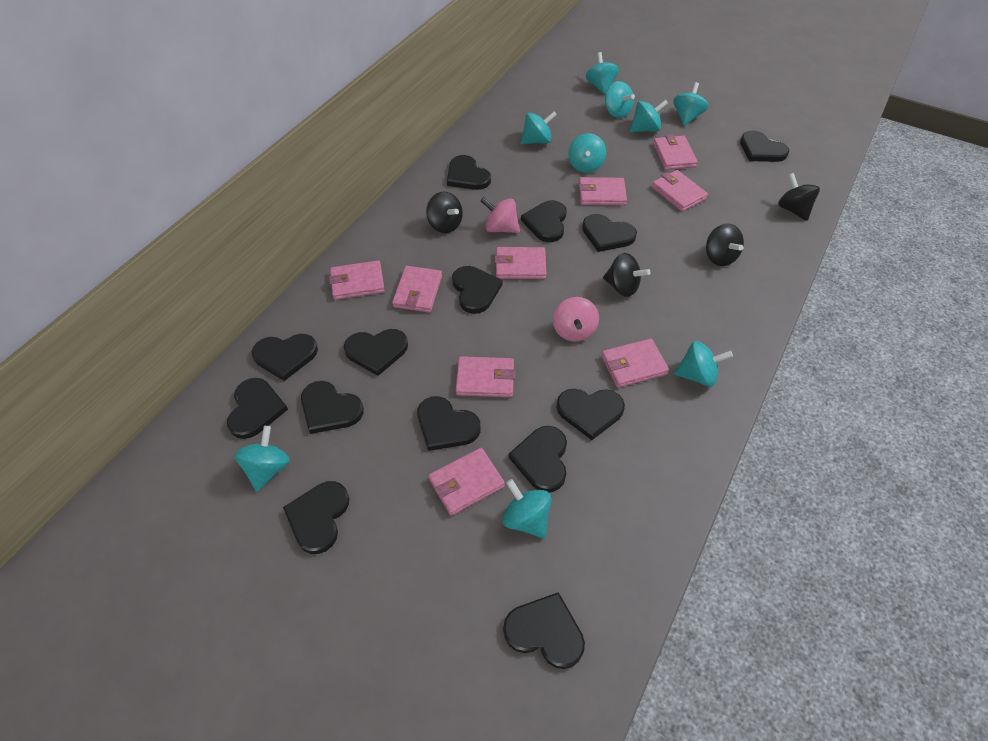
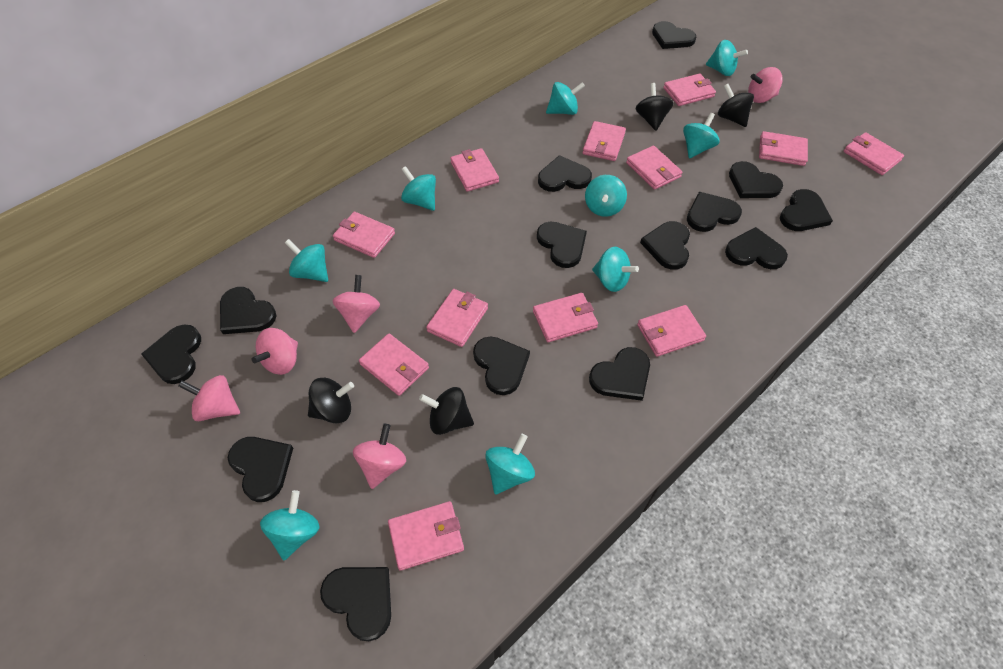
pink spinning top: [480,197,520,233] [553,297,599,342] = 2 -> [178,375,240,421] [252,328,298,375] [333,275,380,333] [353,424,406,489] [748,67,783,103] = 5
pink wallet: [329,260,385,300] [392,266,442,313] [428,448,505,516] [456,356,515,397] [495,247,546,279] [579,177,627,205] [601,339,669,388] [652,170,708,211] [653,134,697,170] = 9 -> [333,212,395,258] [359,333,429,396] [388,501,464,570] [426,289,488,347] [450,148,499,192] [533,293,598,342] [583,121,626,161] [626,146,682,190] [637,305,706,357] [663,73,716,106] [759,131,808,166] [844,132,904,175] = 12

